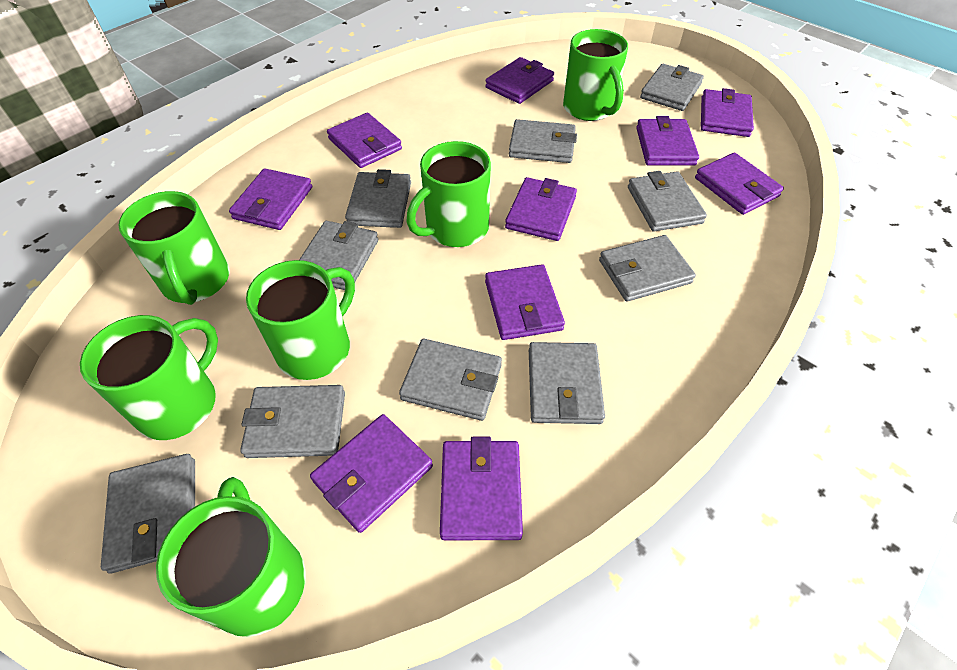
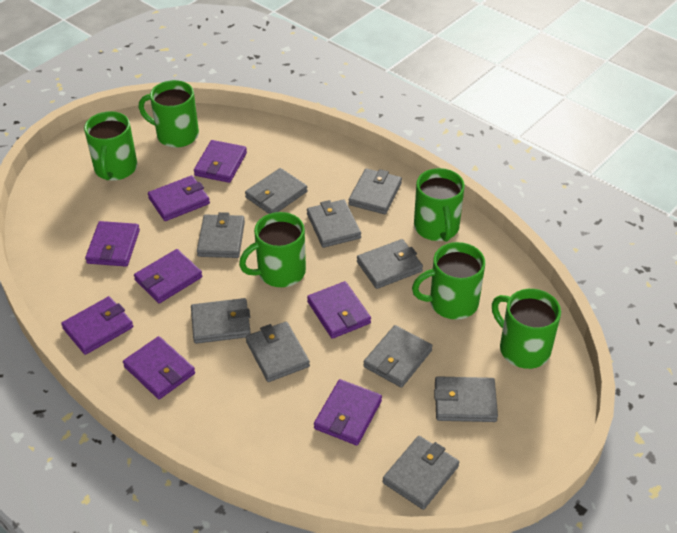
purple wallet: [229,168,312,230] [310,414,433,533] [327,113,402,168] [440,437,523,540] [485,57,554,104] [485,265,565,340] [505,177,577,241] [636,116,699,165] [695,153,784,215] [701,88,754,137] = 10 -> [61,296,133,355] [85,221,140,267] [123,336,195,399] [134,249,202,303] [148,175,210,221] [194,140,247,183] [307,281,371,339] [314,379,382,445] = 8

